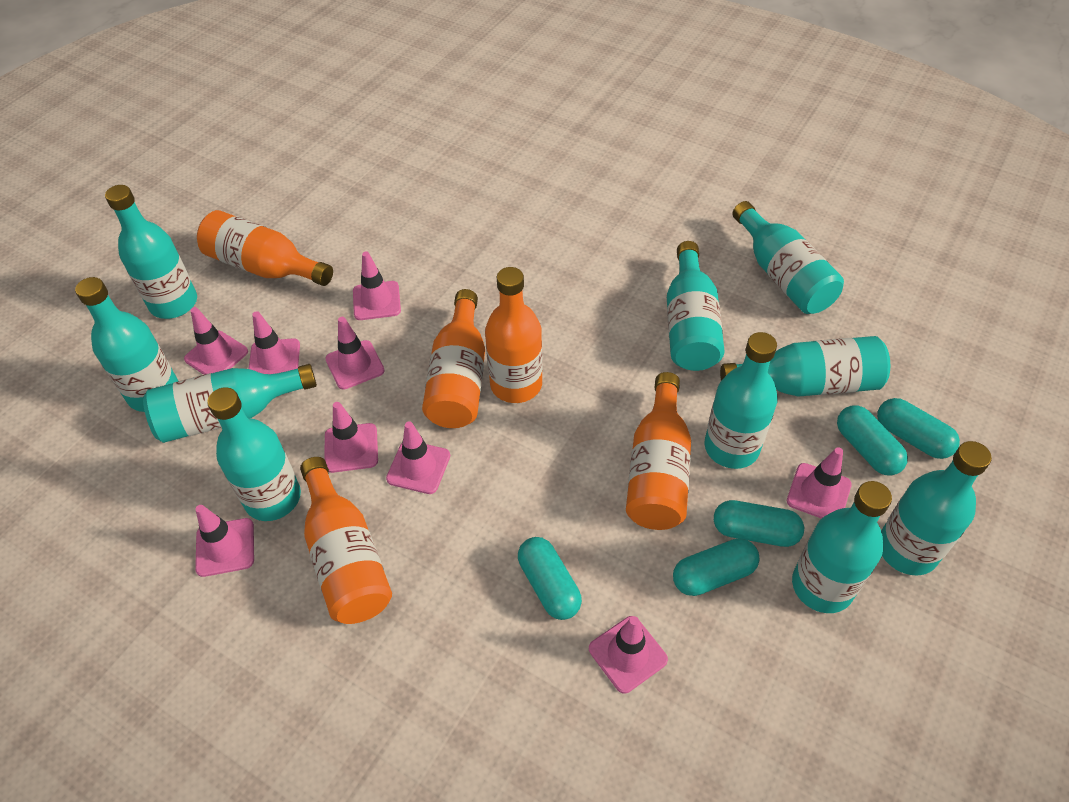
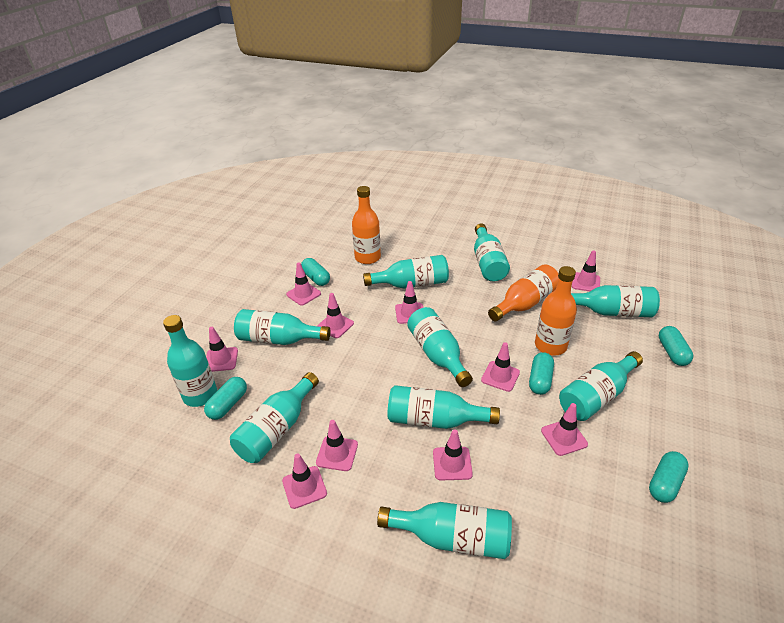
orange bottle: [197,210,333,286] [300,457,392,624] [422,289,485,428] [485,267,543,403] [626,372,691,530] = 5 -> [352,186,381,264] [488,264,559,321] [535,266,577,356] = 3
pink traffic cone: [184,307,248,375] [195,505,254,577] [249,311,300,374] [325,317,385,390] [325,402,378,473] [353,251,401,320] [386,421,450,494] [589,616,668,694] [787,447,852,519] = 9 -> [206,327,238,372] [282,453,327,509] [286,262,321,306] [316,420,358,471] [317,293,354,338] [395,281,423,324] [433,429,473,480] [481,342,520,392] [541,403,588,456] [572,250,600,291] = 10

